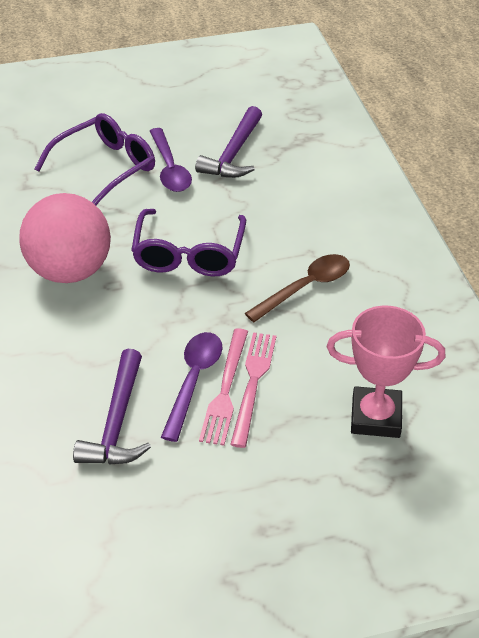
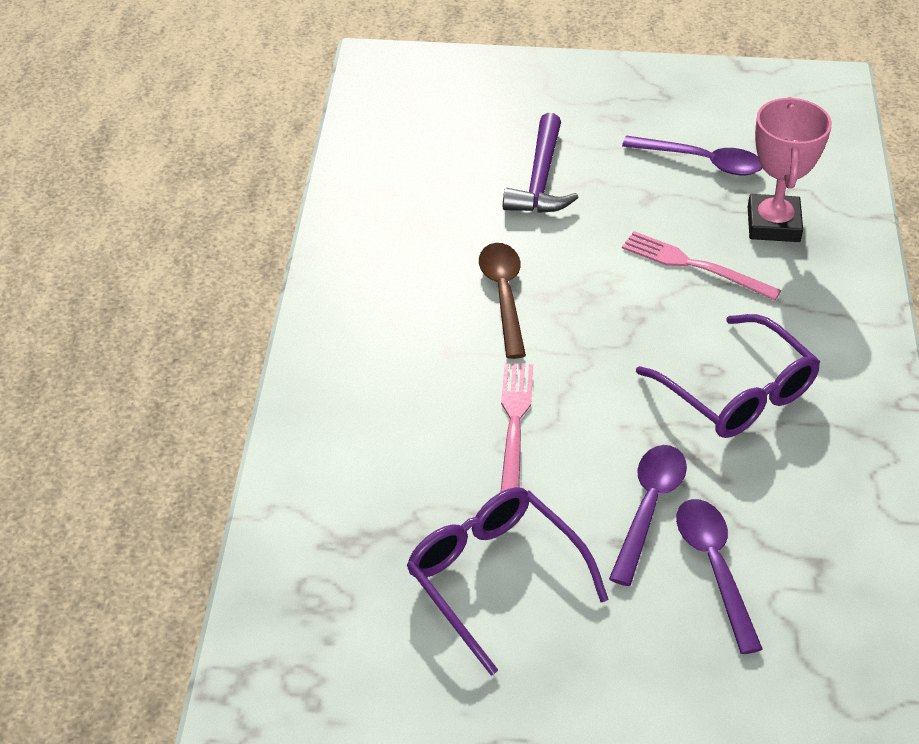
pink ball: [19,193,111,283] = 1 -> none = 0
purple hammer: [73,349,151,464] [195,106,262,178] = 2 -> [503,113,579,213] = 1
purple spoon: [150,128,192,192] [161,332,223,442] = 2 -> [609,445,687,586] [622,136,762,175] [676,499,763,654] = 3

